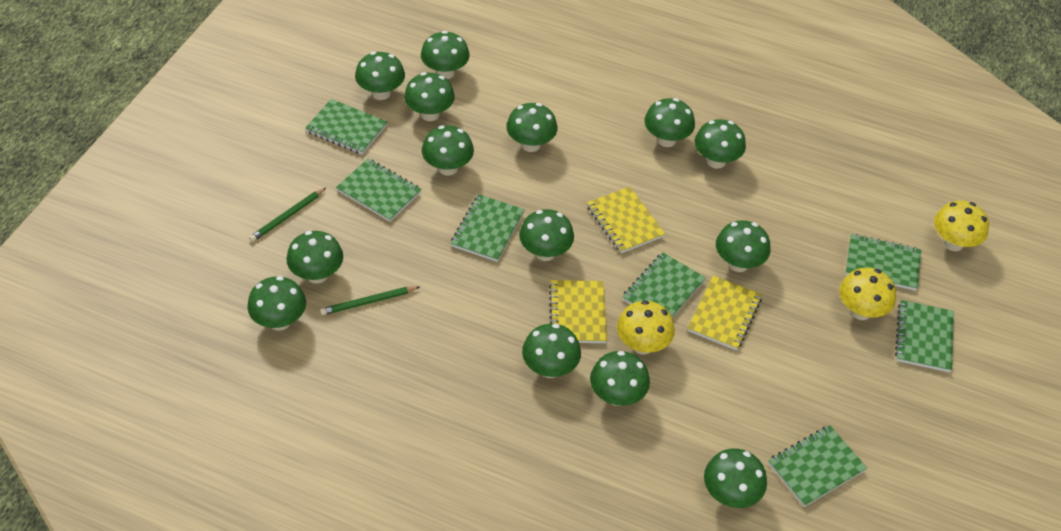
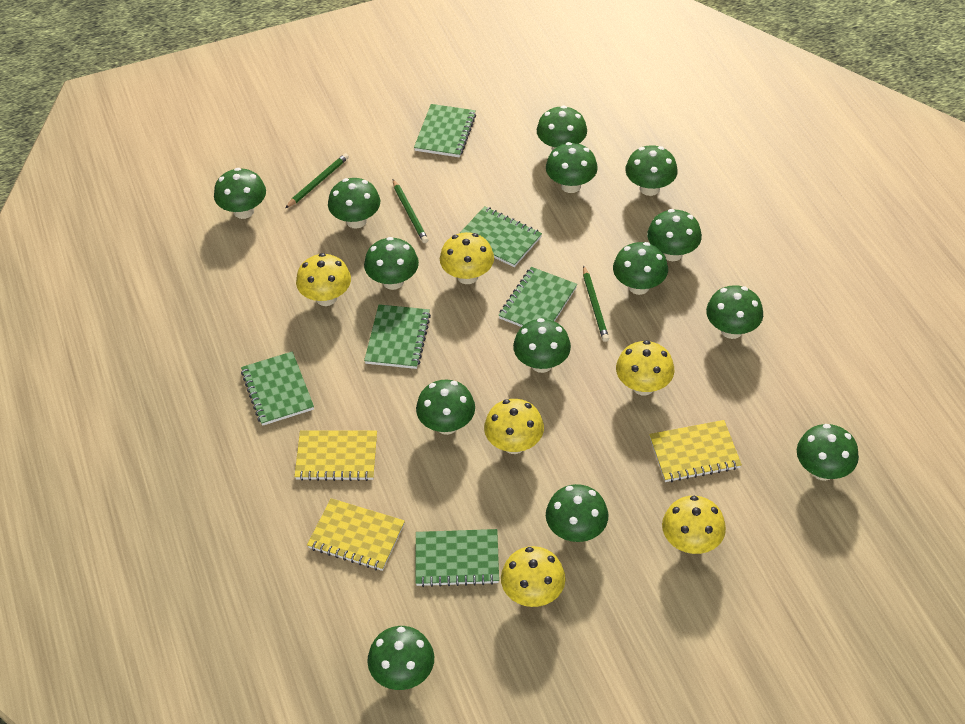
green notebook: [305,99,387,154] [336,159,421,222] [450,194,525,262] [622,252,706,318] [768,425,867,507] [845,234,921,291] [895,300,954,372] = 7 -> [241,351,314,426] [364,304,431,369] [414,104,476,157] [415,529,499,587] [460,206,542,267] [499,267,577,327] = 6
green pencil: [249,188,326,242] [320,286,419,315] = 2 -> [286,153,349,208] [393,179,428,243] [583,265,609,342] = 3
yellow mushroom: [617,300,675,354] [839,268,896,320] [934,201,989,251] = 3 -> [296,253,351,306] [440,232,494,284] [484,399,544,454] [501,546,566,607] [616,340,674,396] [662,496,726,554] = 6

